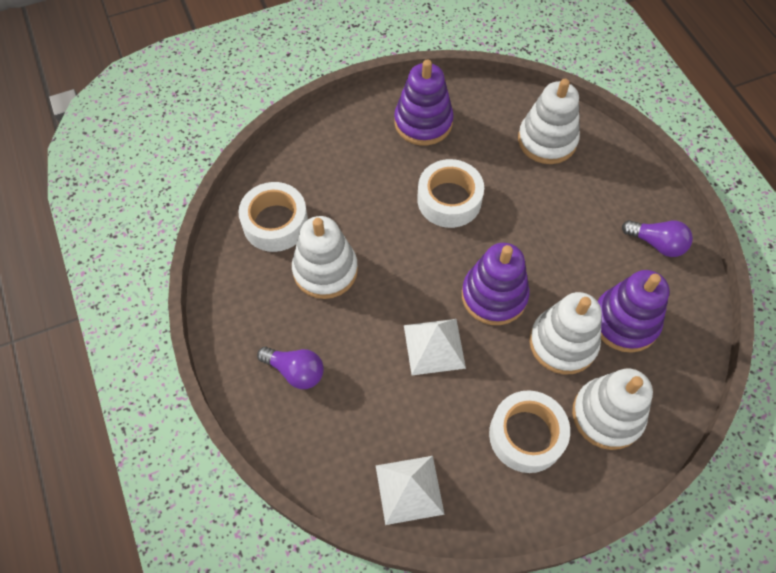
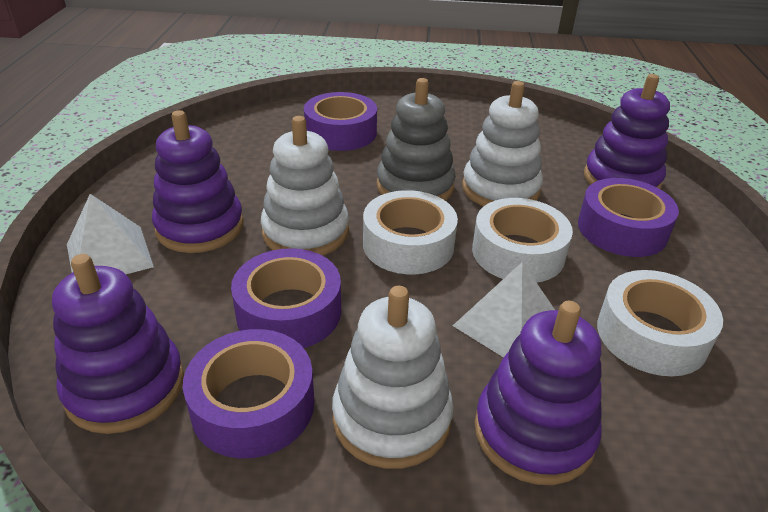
grey stacking toy: none = 0 -> [376,78,456,201] = 1
purple light bulb: [257,347,324,389] [622,220,693,257] = 2 -> none = 0
purple stacking toy: [394,59,454,145] [462,243,530,325] [598,270,669,353] = 3 -> [52,254,184,434] [152,110,244,253] [474,301,602,485] [584,74,670,189] = 4
purple tape: none = 0 -> [183,329,314,458] [231,248,341,348] [304,92,377,151] [578,178,679,257] = 4
white stacking toy: [292,216,358,299] [518,79,580,164] [529,292,602,375] [572,369,653,450] = 4 -> [261,116,349,256] [332,286,453,469] [462,81,543,206] = 3

